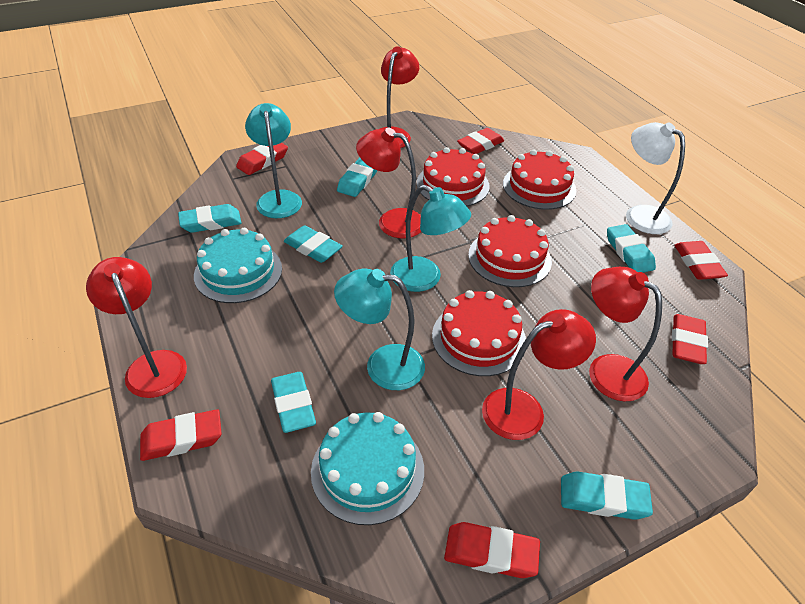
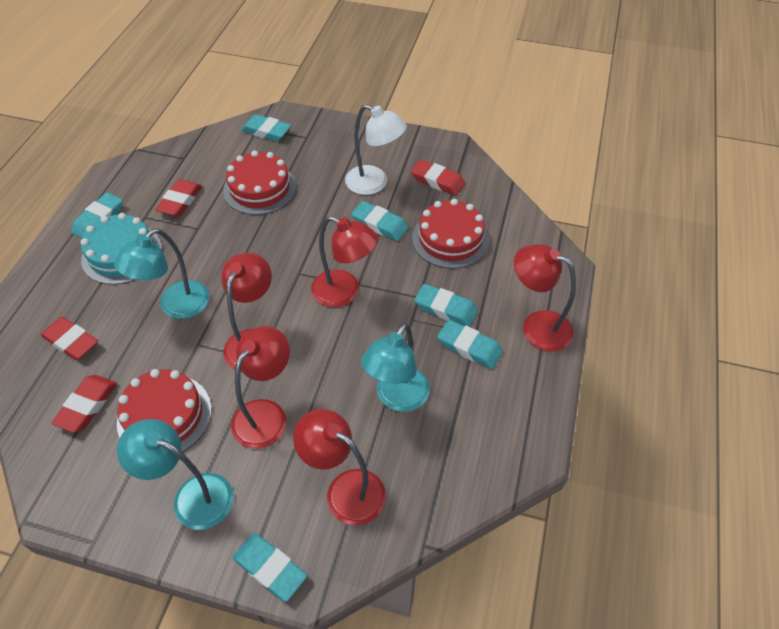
red cake: [416,147,489,206] [432,290,526,376] [468,215,552,287] [503,150,576,210] = 4 -> [117,369,212,452] [223,150,296,215] [412,199,489,269] = 3
red eraser: [140,409,222,461] [236,143,288,175] [444,522,540,578] [457,128,504,154] [672,314,708,364] [674,241,728,280] = 6 -> [41,317,98,360] [51,375,117,433] [155,179,202,217] [411,159,466,196] = 4
turquoise cake: [194,228,282,303] [311,412,424,525] = 2 -> [80,213,162,285] = 1

